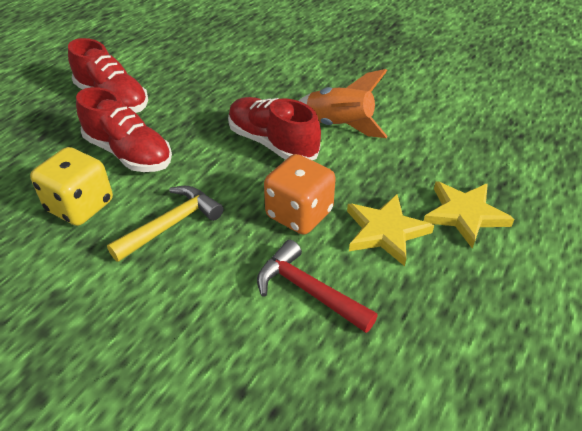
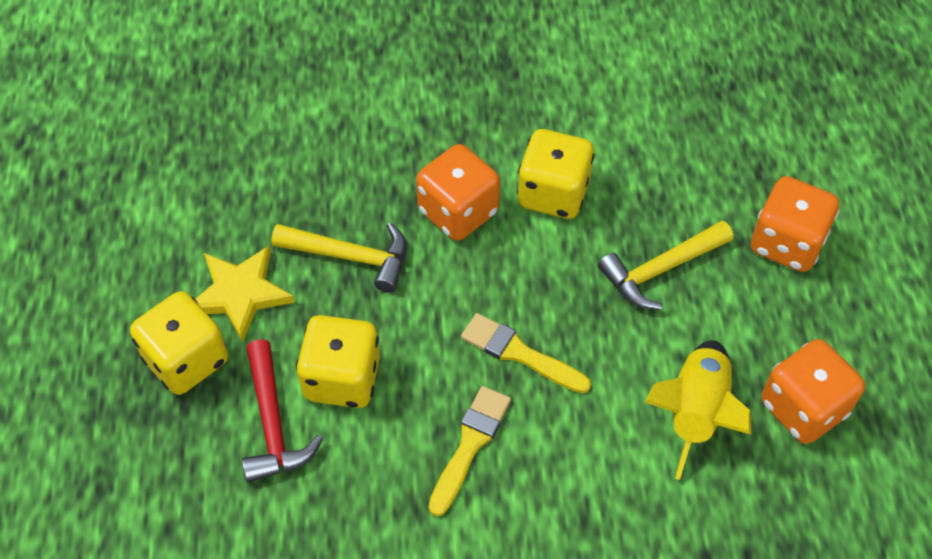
orange dice: [264,154,336,235] = 1 -> [416,144,500,241] [751,176,839,272] [761,339,865,444] = 3
orange rocket: [298,69,388,138] = 1 -> none = 0
red shoe: [68,38,148,113] [76,87,172,172] [228,97,321,160] = 3 -> none = 0
yellow brush: none = 0 -> [429,386,511,516] [461,313,591,393] = 2
yellow dice: [30,147,113,226] = 1 -> [130,291,228,395] [296,315,380,408] [517,129,595,219] = 3
yellow hammer: [107,186,223,262] = 1 -> [272,222,407,293] [598,221,733,310] = 2
yellow rocket: none = 0 -> [644,340,751,480] = 1
yellow star: [347,194,434,266] [424,181,514,248] = 2 -> [195,246,295,342] = 1

